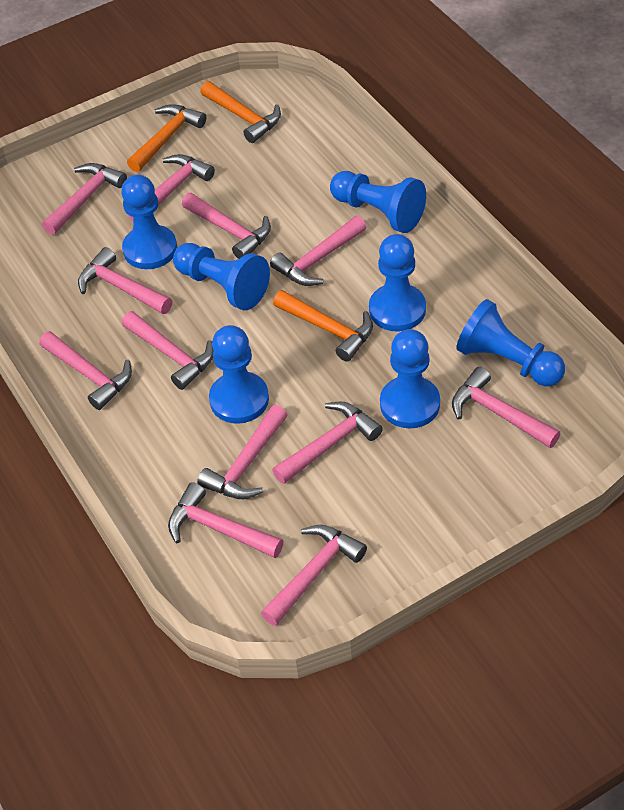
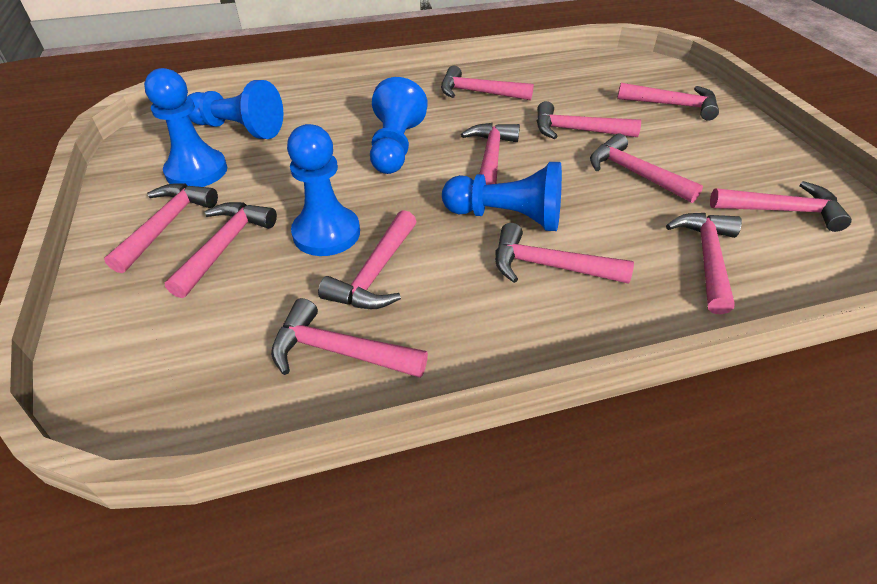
blue pawn: [121,175,177,269] [173,243,270,310] [209,325,269,424] [330,171,426,233] [369,234,426,332] [380,329,440,428] [456,299,565,386] = 7 -> [144,68,227,187] [188,80,283,139] [287,124,360,256] [370,77,428,174] [442,162,562,231] = 5
orange hammer: [127,104,206,172] [200,81,281,143] [273,290,373,362] = 3 -> none = 0

